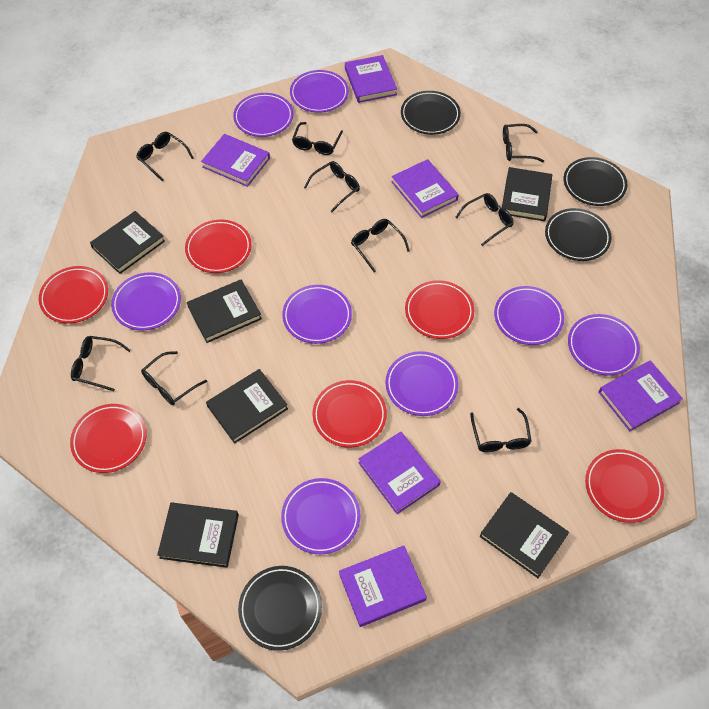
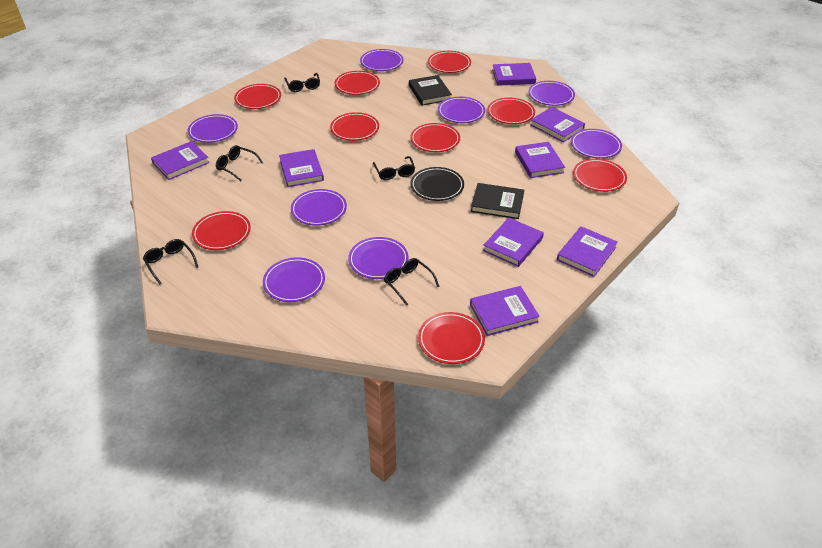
black book: [90,211,165,274] [157,502,239,568] [187,280,262,343] [206,369,288,444] [479,492,569,578] [502,167,552,221] = 6 -> [409,75,452,106] [471,183,524,219] = 2
black glasses: [71,336,131,391] [136,132,194,181] [141,351,207,405] [292,122,343,155] [304,161,360,212] [351,219,410,272] [455,193,514,246] [470,408,532,452] [503,124,544,162] = 9 -> [143,239,198,284] [216,145,263,181] [284,73,320,92] [373,156,415,180] [384,258,440,306] = 5
black plate: [238,566,322,651] [401,91,461,135] [545,208,612,261] [564,157,627,206] = 4 -> [410,167,464,201] = 1
purple book: [201,134,270,187] [339,545,427,627] [345,55,397,103] [358,432,441,514] [391,159,459,218] [599,360,683,431] = 6 -> [151,141,210,180] [279,149,324,187] [470,286,540,336] [483,218,544,267] [492,63,536,86] [515,142,565,178] [530,107,585,142] [557,226,618,277] = 8
red plate: [39,266,108,323] [70,404,147,473] [185,220,252,273] [312,380,387,448] [405,280,474,339] [585,449,664,523] = 6 -> [192,211,251,250] [234,84,281,109] [330,112,379,141] [335,71,380,95] [410,123,460,152] [418,312,485,364] [428,51,471,73] [487,98,535,124] [573,159,627,192] = 9

